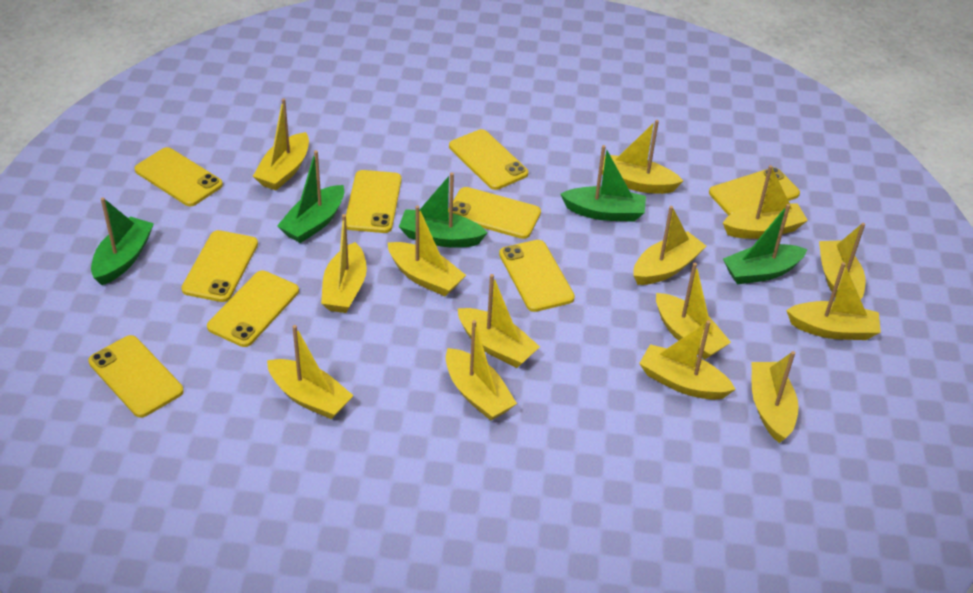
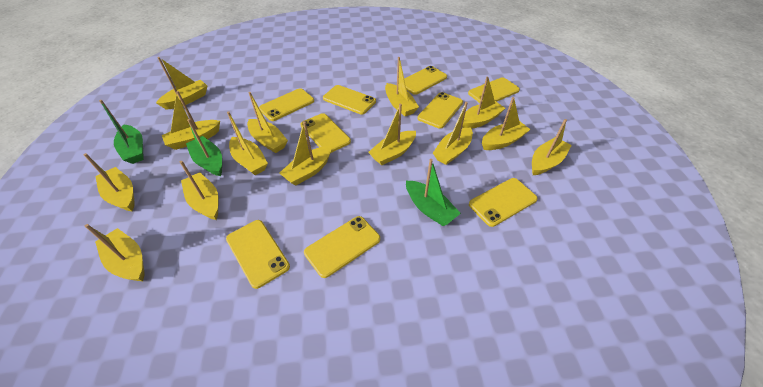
green boat: [91,197,154,285] [277,150,344,243] [399,172,487,248] [560,145,646,222] [723,204,807,284] = 5 -> [99,100,144,164] [186,119,222,176] [406,159,461,226] = 3

